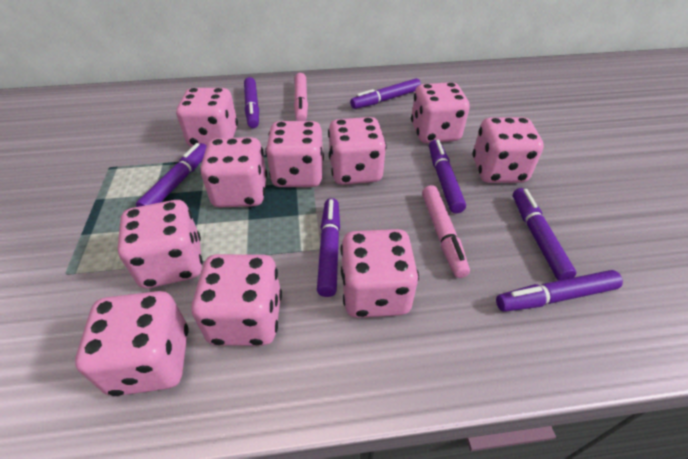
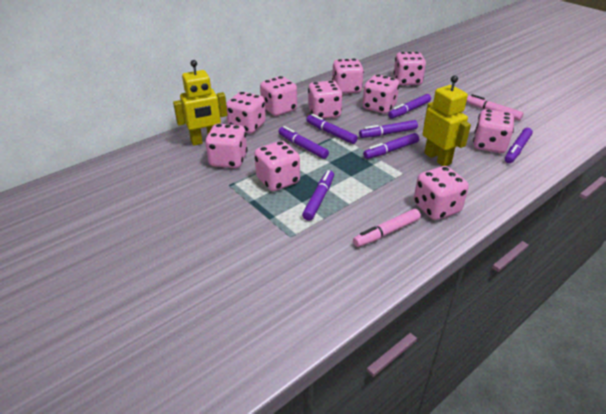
yellow robot: none = 0 -> [173,60,227,146] [423,75,471,166] = 2

